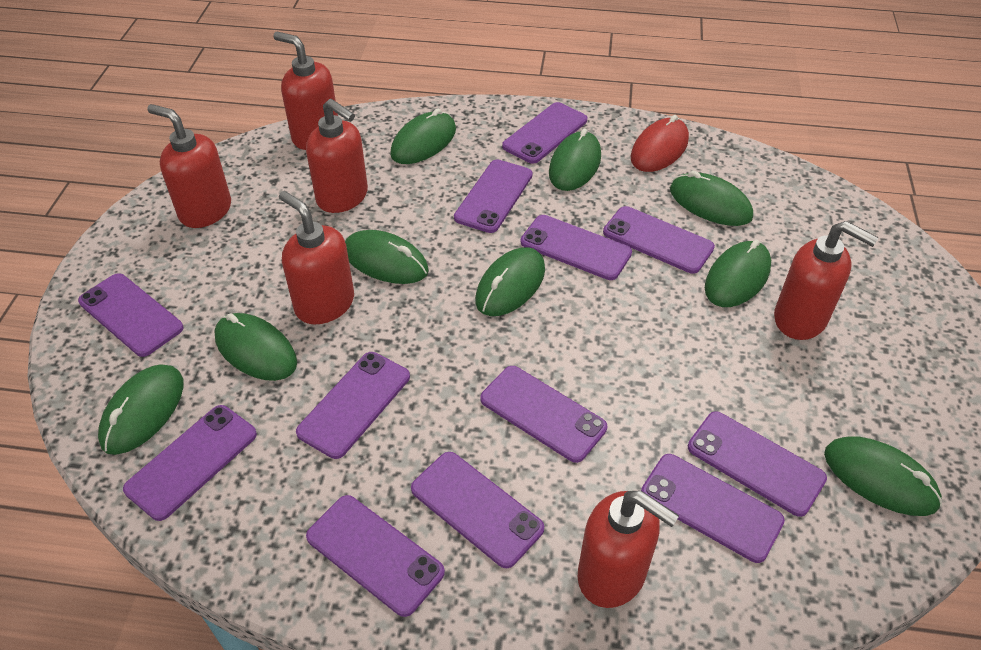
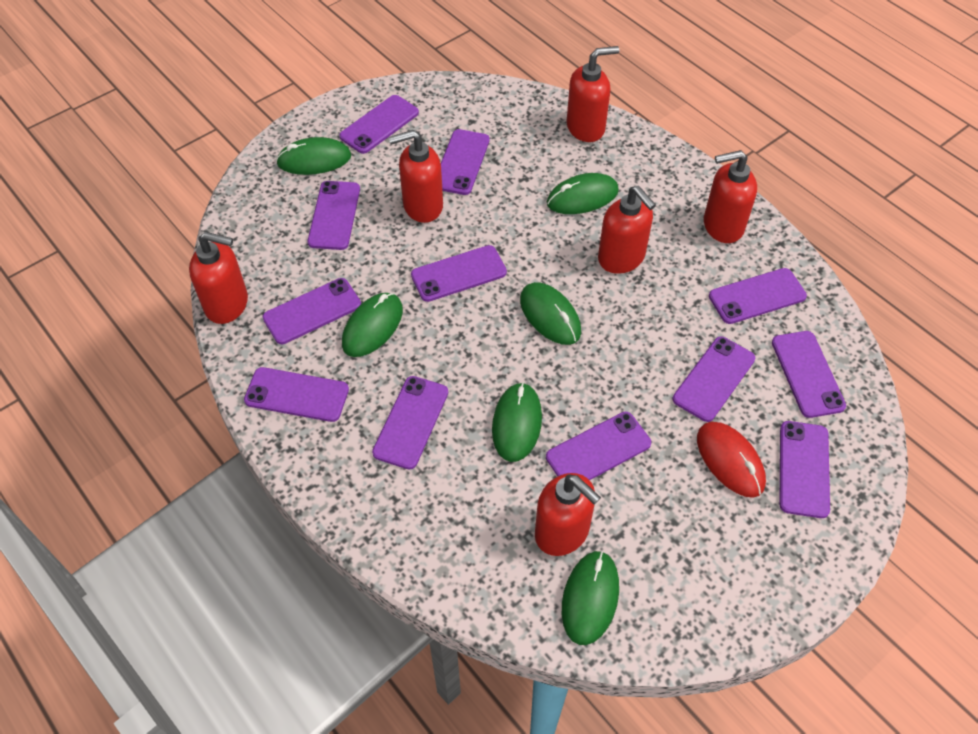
green mouse: [98,364,184,455] [214,313,297,381] [345,230,429,284] [390,109,456,164] [475,247,545,316] [549,128,601,191] [670,171,753,226] [705,240,771,307] [824,436,942,516] = 9 -> [276,137,351,175] [342,293,403,357] [492,382,542,462] [520,282,581,345] [547,173,619,214] [562,551,619,645] = 6

